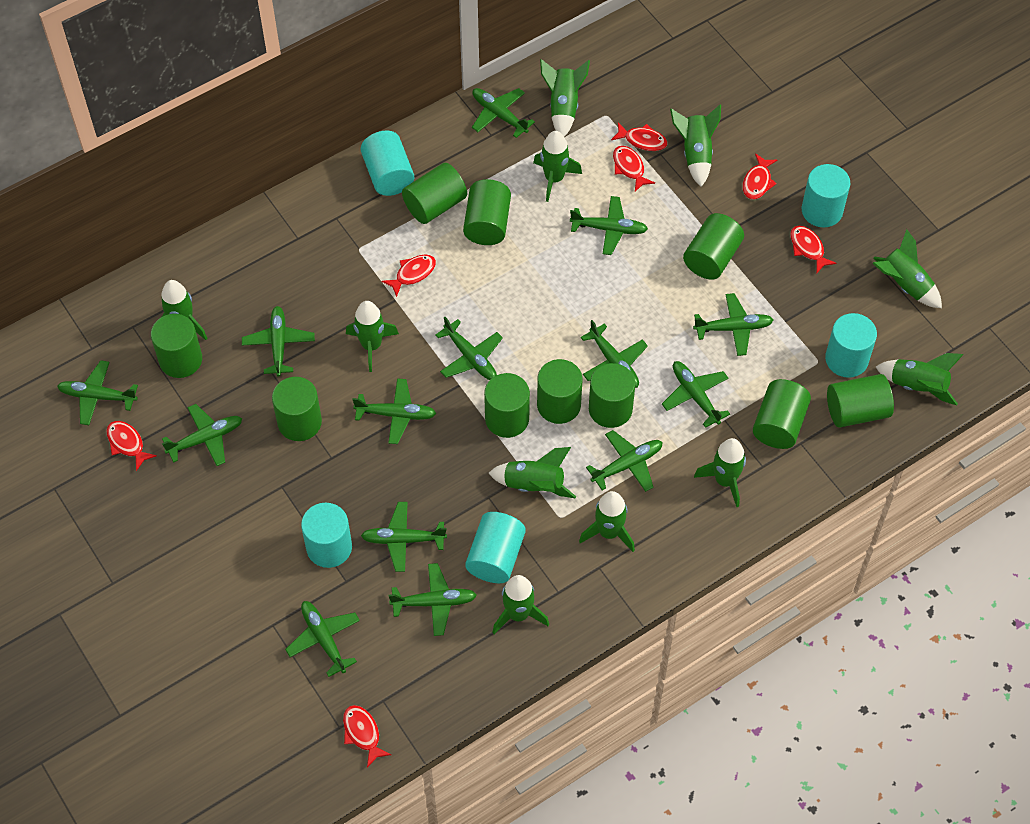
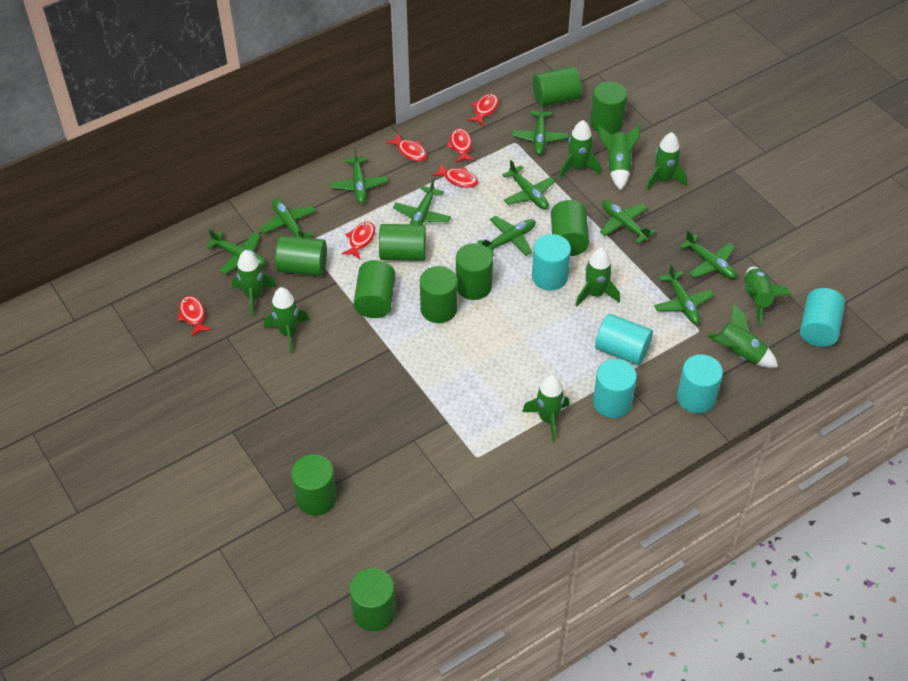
green plane: [57,360,138,425] [162,404,242,466] [242,306,315,377] [285,601,360,677] [352,378,436,444] [361,502,447,572] [389,563,477,636] [435,317,503,380] [472,88,535,138] [570,196,648,255] [581,320,648,388] [586,430,663,492] [662,361,730,428] [693,293,773,356] = 14 -> [206,229,266,274] [260,198,316,238] [330,148,388,204] [393,178,451,225] [477,216,536,256] [502,160,555,210] [512,101,568,155] [600,200,656,244] [654,264,714,324] [679,230,737,279] = 10
green rocket: [161,280,208,340] [346,301,399,372] [489,447,576,499] [492,575,549,634] [533,131,582,202] [540,59,590,136] [579,491,635,552] [670,105,721,187] [694,438,746,507] [872,229,942,308] [876,353,963,405] = 11 -> [232,250,277,316] [264,287,309,353] [522,375,569,442] [559,120,601,178] [575,248,620,307] [598,124,641,191] [646,132,687,191] [707,304,778,368] [745,266,792,326] = 9
red fish: [106,421,157,471] [343,705,392,768] [382,254,436,297] [611,123,667,151] [613,146,655,192] [743,153,777,200] [790,226,837,273] = 7 -> [177,296,212,337] [341,222,375,259] [386,133,427,162] [432,164,479,188] [446,128,475,163] [467,94,499,126] = 6

